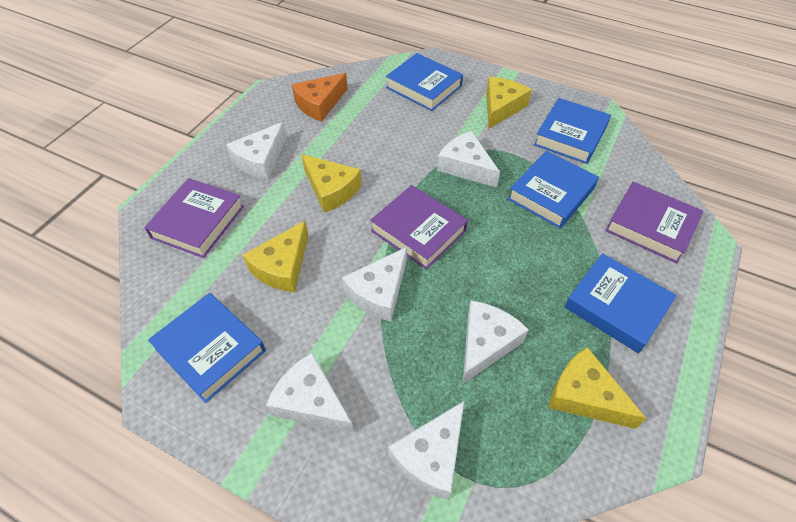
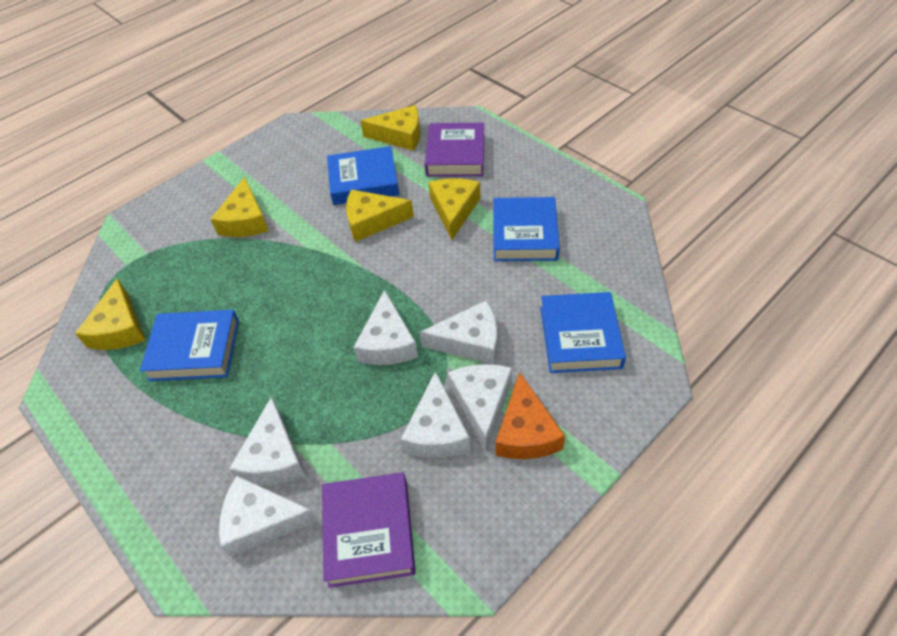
blue book: [148,293,266,403] [386,53,463,111] [508,151,599,229] [534,98,611,164] [564,253,677,353] = 5 -> [140,310,239,381] [327,146,399,205] [493,197,560,261] [540,292,626,373] = 4
purple book: [144,178,244,258] [370,185,468,270] [605,182,704,263] = 3 -> [322,472,416,588] [425,123,484,177] = 2
yellow cheese: [243,221,309,292] [301,154,362,213] [486,77,532,129] [549,347,647,429] = 4 -> [75,278,146,350] [210,177,269,237] [346,190,414,242] [360,105,420,151] [429,178,480,240] = 5

